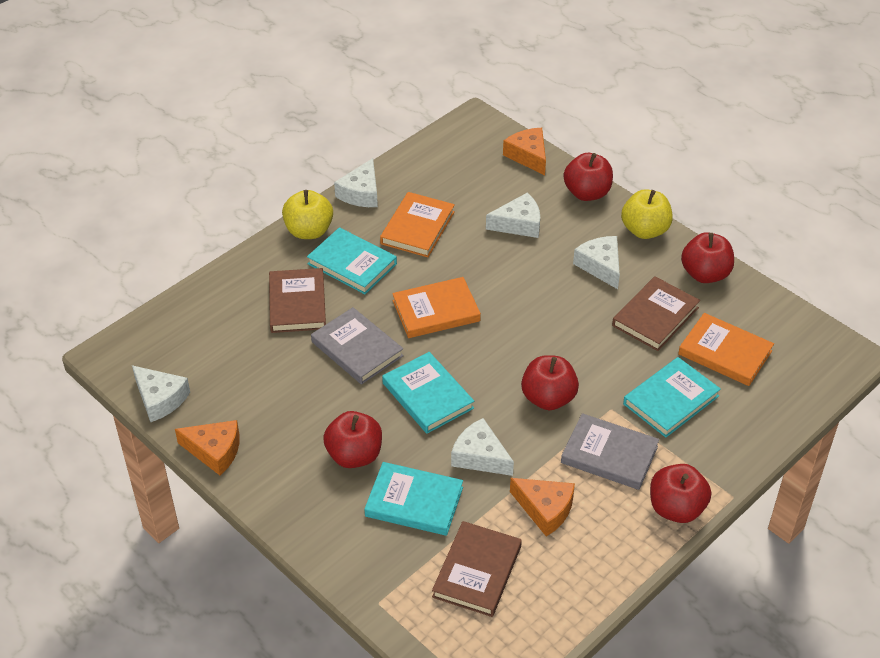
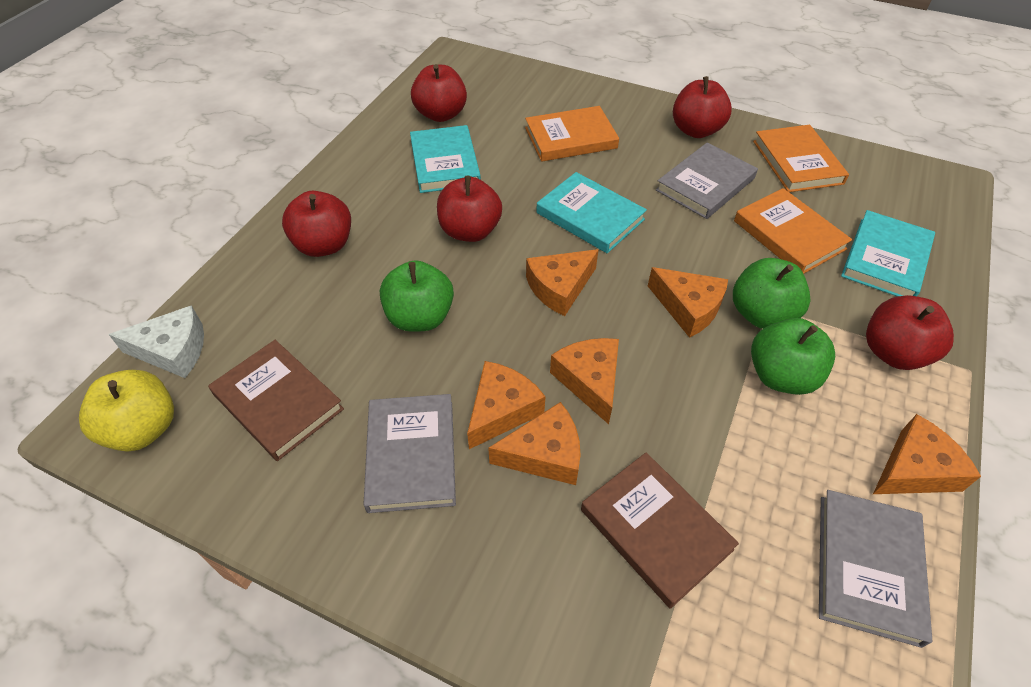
brown book: [269,268,326,333] [432,521,522,617] [612,276,700,351] = 3 -> [208,340,344,461] [581,452,739,609] = 2
green apple: none = 0 -> [380,260,454,332] [733,258,811,329] [751,318,835,395] = 3
grey book: [311,307,404,384] [561,413,659,490] = 2 -> [363,394,456,513] [656,143,758,219] [819,490,932,648] = 3
orange cheese: [175,420,239,475] [503,128,546,175] [510,478,575,536] = 3 -> [467,361,545,449] [488,402,581,485] [526,249,599,316] [550,338,619,424] [648,267,728,338] [873,414,981,494] = 6
turquoise book: [307,227,397,294] [365,462,463,536] [382,352,474,434] [623,357,721,438] = 4 -> [410,125,481,193] [536,172,647,253] [841,210,935,296] = 3
white cheese: [132,365,190,422] [334,158,378,207] [451,418,514,476] [486,192,540,238] [573,236,620,289] = 5 -> [109,305,204,378] = 1
yellow apple: [282,190,333,239] [621,189,672,239] = 2 -> [79,370,174,452] = 1

